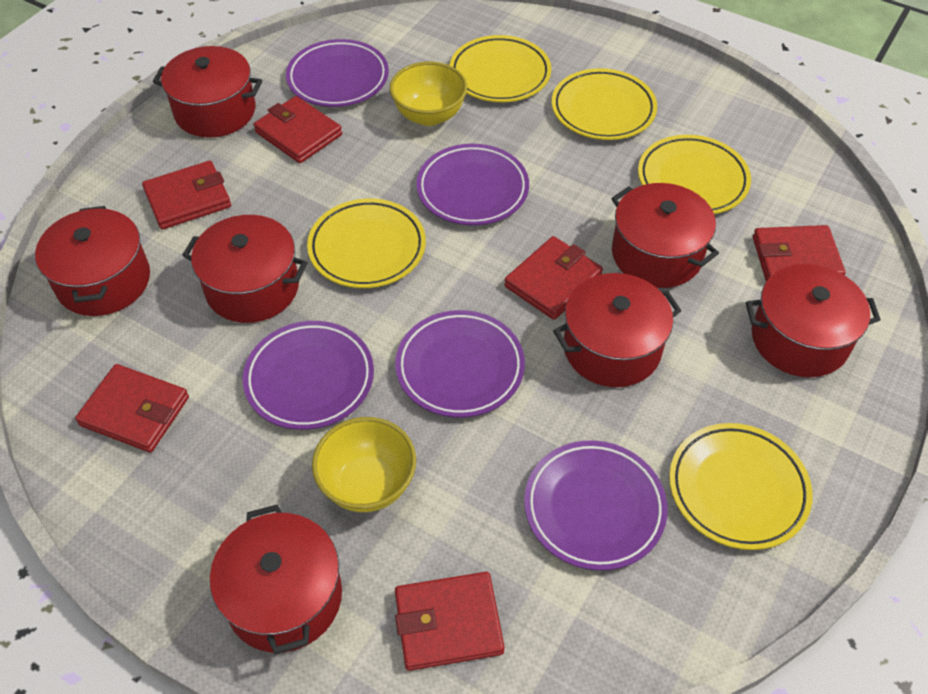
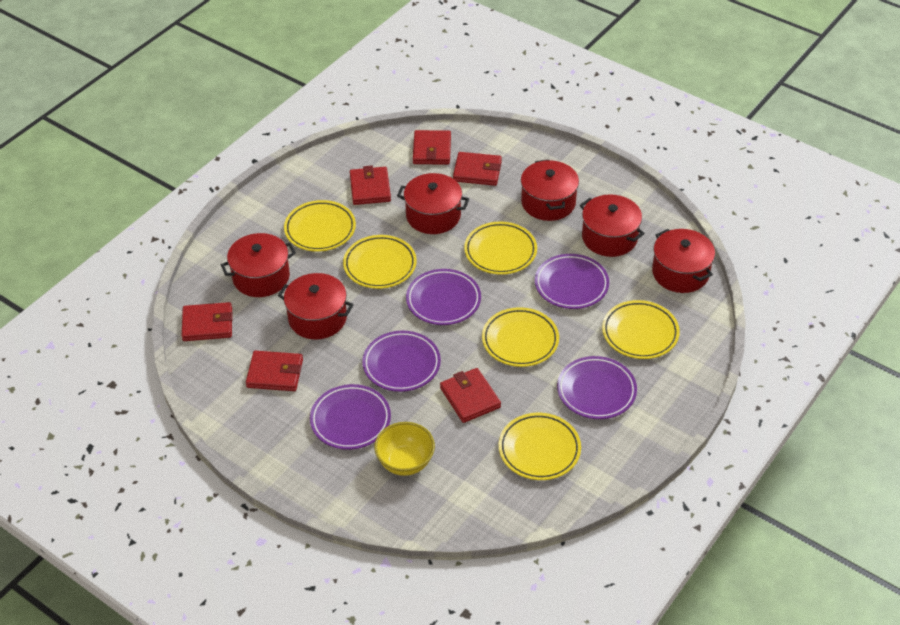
red pot: [35,206,150,316] [153,46,262,138] [182,215,308,323] [210,505,342,654] [553,273,681,387] [611,183,719,288] [746,264,881,377] = 7 -> [221,233,296,297] [278,273,354,340] [397,173,469,234] [521,160,579,221] [580,194,645,257] [652,229,715,293] = 6
yellow bowl: [312,417,416,512] [389,62,467,126] = 2 -> [374,422,435,476] = 1
yellow plate: [307,198,426,288] [450,35,551,102] [552,68,657,140] [638,135,751,214] [669,423,813,550] = 5 -> [284,200,356,252] [343,235,417,289] [464,222,537,275] [482,307,559,367] [499,413,581,480] [602,300,680,359] = 6

